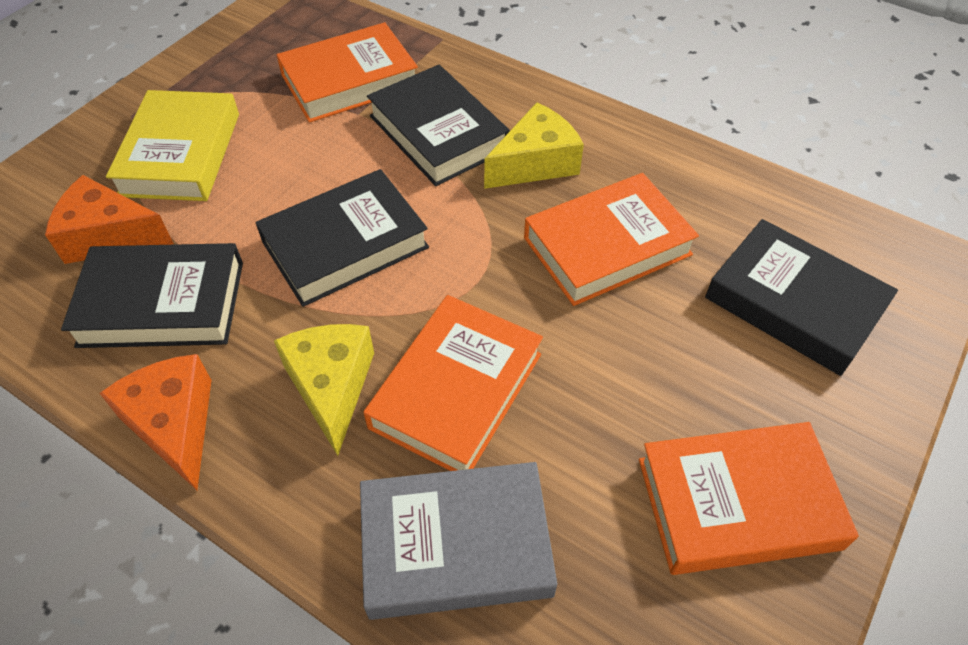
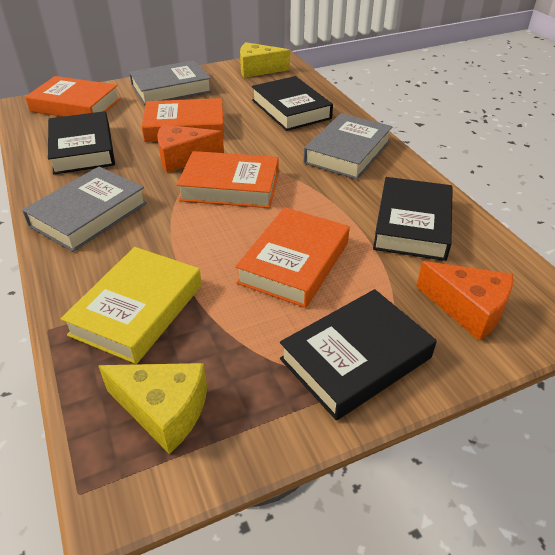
grey book: [360,462,557,620] = 1 -> [22,166,147,252] [129,60,212,105] [304,113,393,180] = 3

